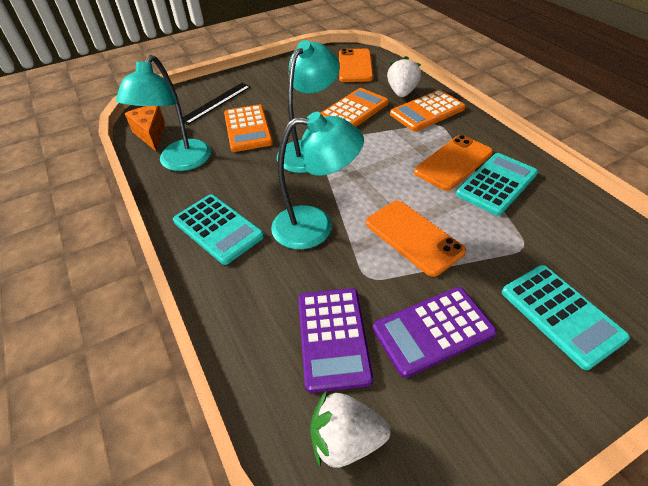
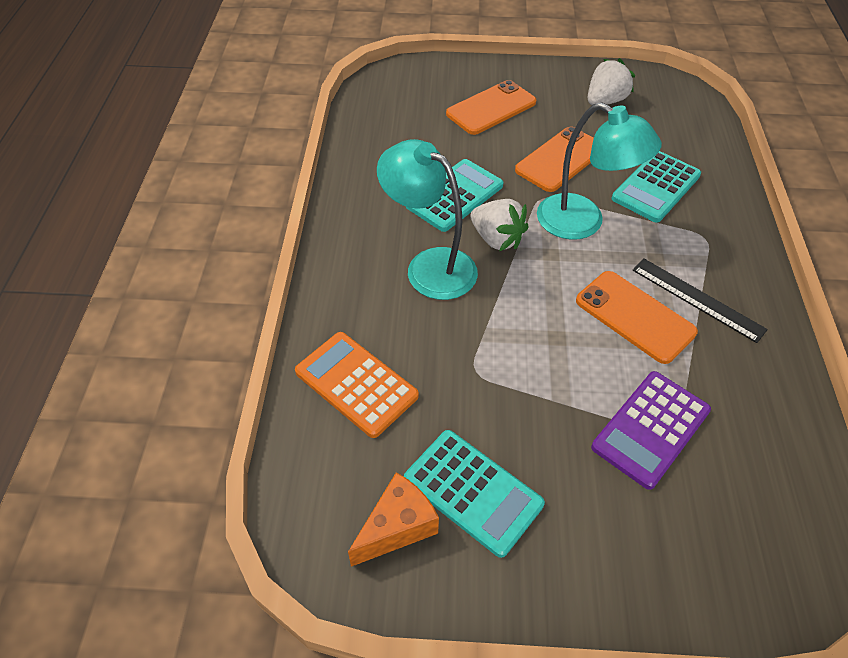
orange calculator: [224,105,273,152] [321,88,389,127] [390,90,466,132] = 3 -> [295,332,419,438] = 1
purple calculator: [298,288,373,393] [373,287,497,378] = 2 -> [591,371,711,490] = 1
turquoise lamp: [116,55,211,171] [271,112,364,249] [277,40,340,173] = 3 -> [377,139,478,300] [537,102,662,240] = 2

